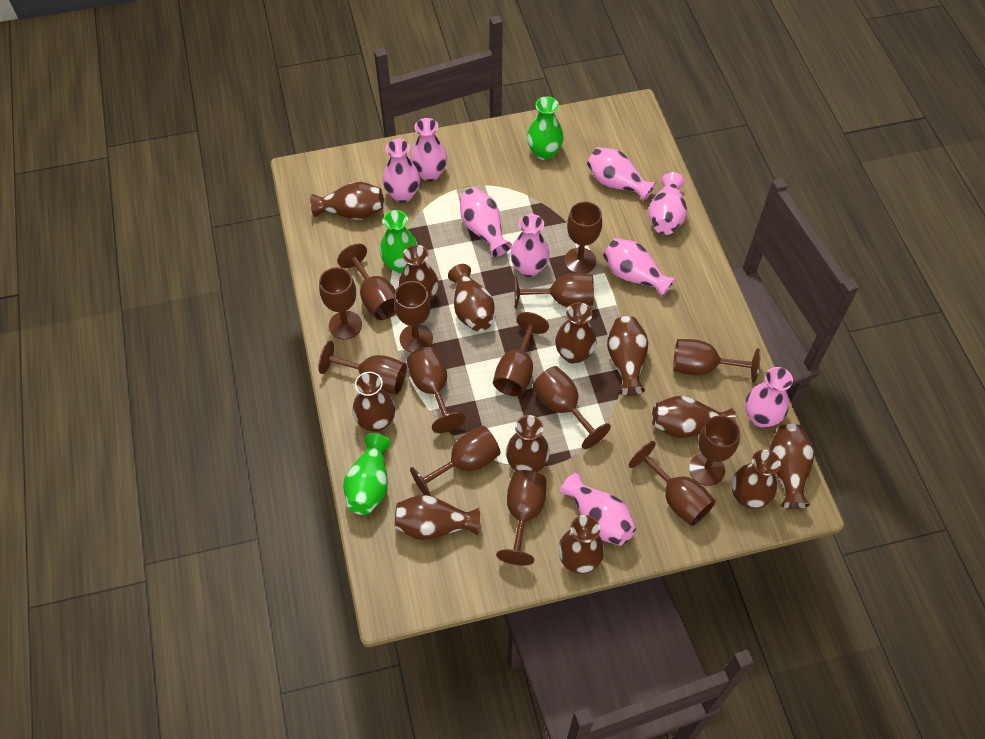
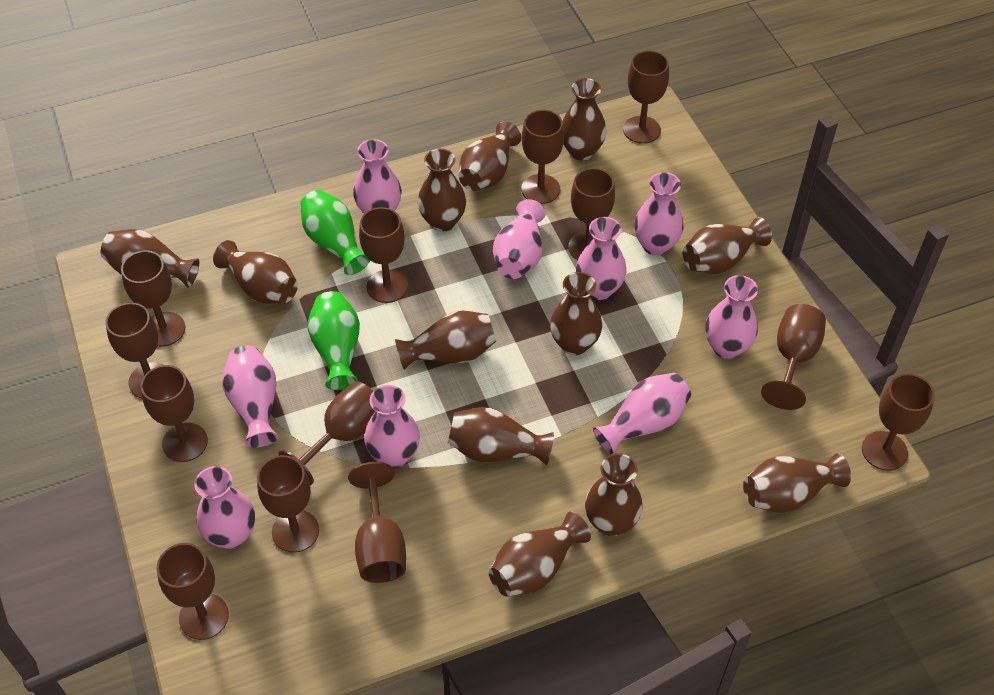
brown goblet: [318,341,407,395] [319,267,362,340] [337,243,396,320] [394,281,433,353] [407,347,466,433] [410,426,501,496] [493,312,549,396] [497,470,546,566] [514,273,594,309] [533,366,611,449] [564,202,602,274] [629,441,716,526] [673,339,761,383] [689,415,740,486] = 14 -> [105,303,164,399] [121,250,185,347] [140,365,208,462] [156,543,229,640] [257,455,319,553] [279,381,375,485] [348,462,406,583] [359,207,408,303] [521,110,564,204] [568,168,615,260] [623,50,669,144] [761,304,826,410] [862,373,935,471] = 13
green vase: [343,433,391,515] [379,210,418,273] [527,96,564,160] = 3 -> [300,190,370,275] [308,291,360,390] = 2

